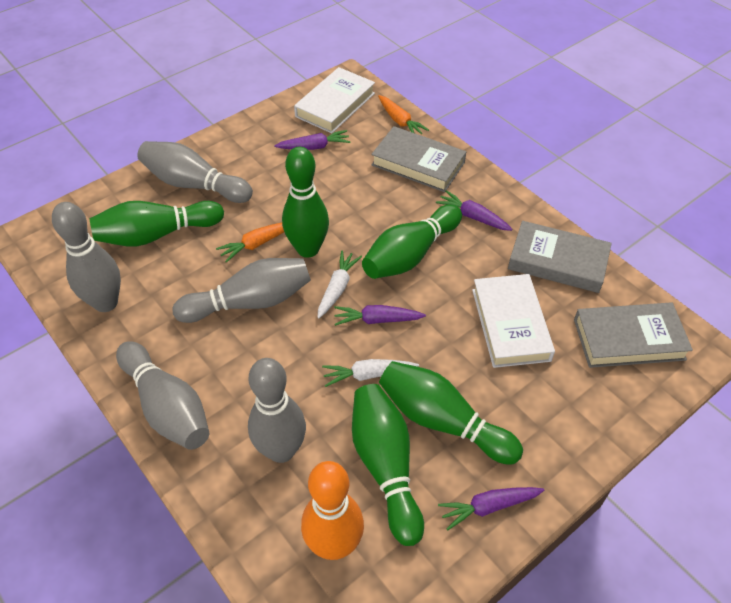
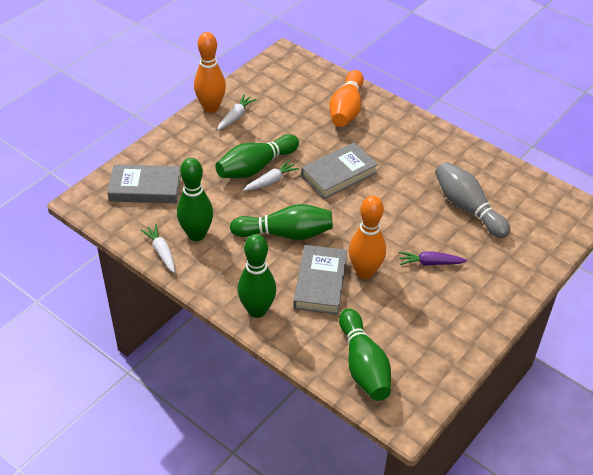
grey bowling pin: [52,202,121,312] [116,341,209,450] [137,141,253,203] [172,258,311,323] [248,358,306,463] = 5 -> [435,162,510,238] = 1
orange bowling pin: [301,461,364,560] = 1 -> [194,32,226,113] [329,70,364,127] [349,196,386,279] = 3
orange carrot: [216,223,284,263] [378,95,429,134] = 2 -> none = 0
purple carrot: [274,130,351,150] [334,305,426,326] [436,190,513,231] [438,487,544,530] = 4 -> [399,252,467,266] = 1
white book: [294,67,375,133] [472,274,555,368] = 2 -> none = 0
white carrot: [318,250,362,318] [322,359,419,387] = 2 -> [141,224,175,273] [217,94,257,130] [243,160,299,191] = 3

